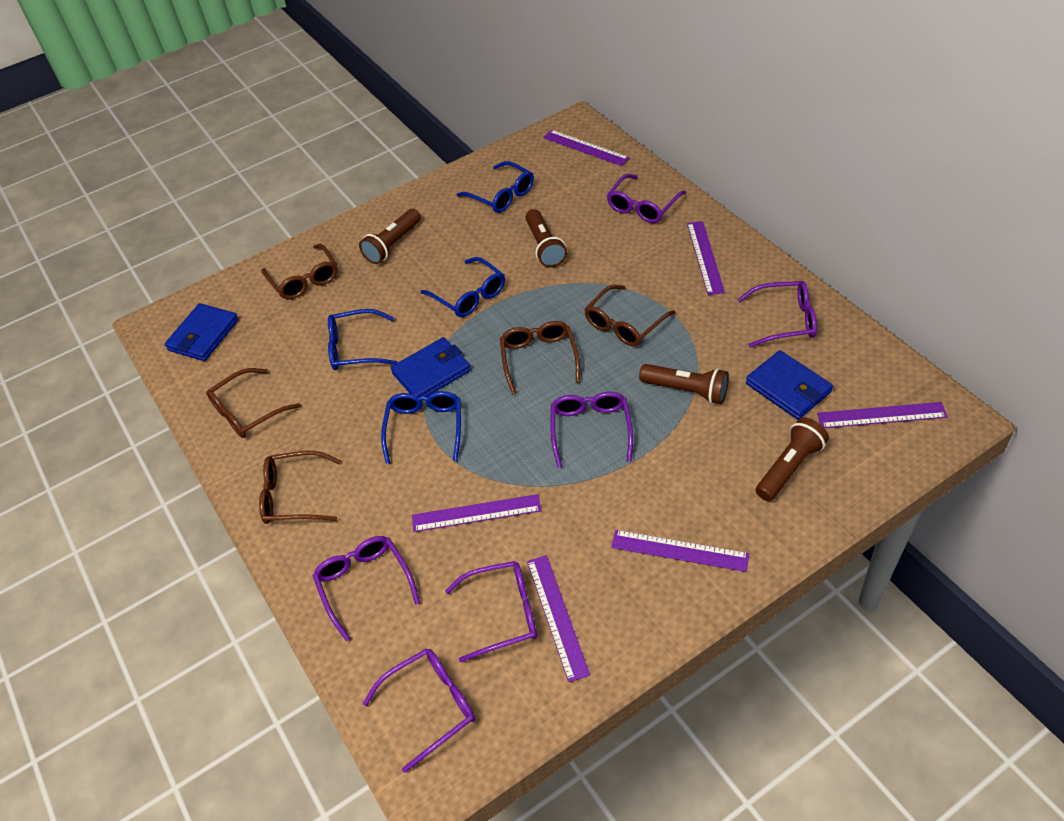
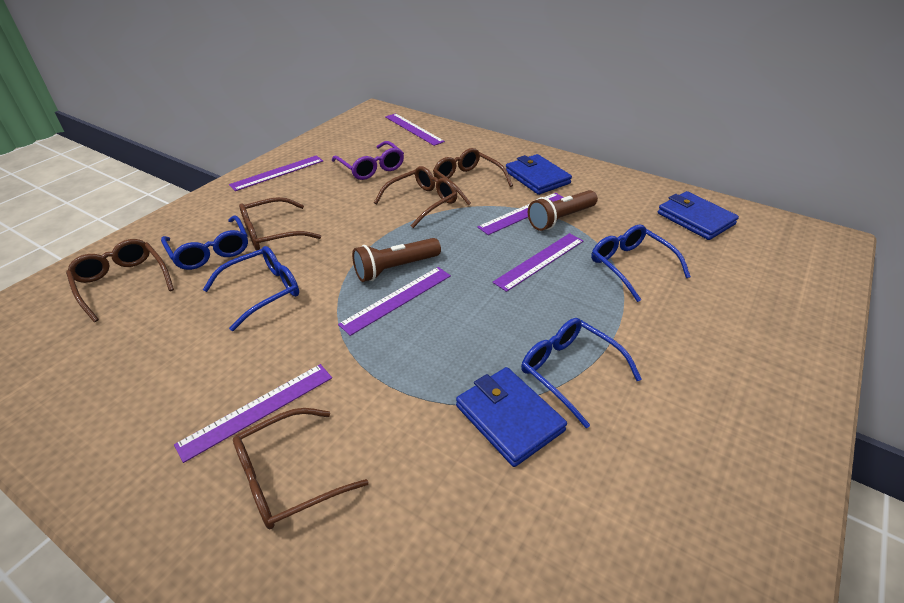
brown flashlight: [359,209,421,264] [525,209,567,267] [639,364,729,404] [756,417,829,501] = 4 -> [352,238,441,282] [528,190,598,231] = 2
purple glasses: [313,536,420,641] [363,648,475,773] [445,561,537,662] [551,392,633,468] [607,174,686,223] [737,281,817,348] = 6 -> [332,141,404,180] = 1

